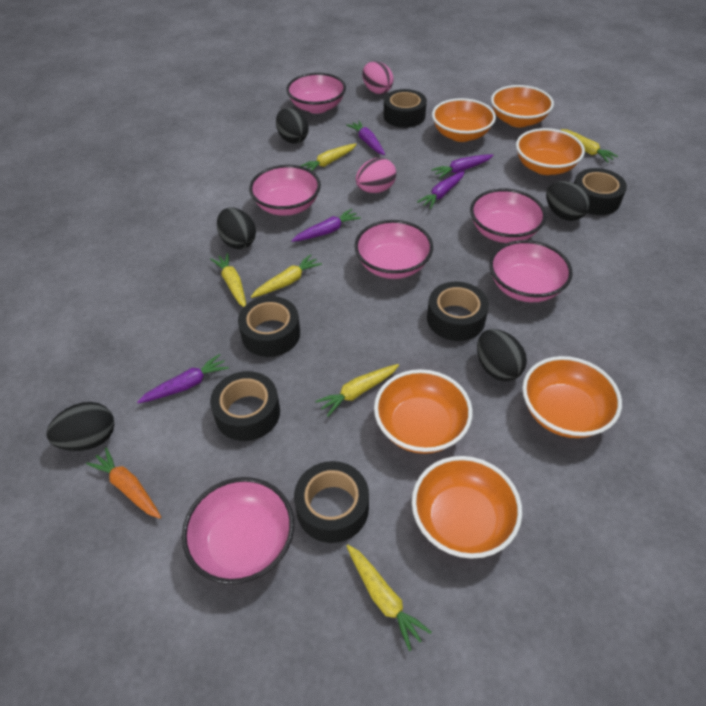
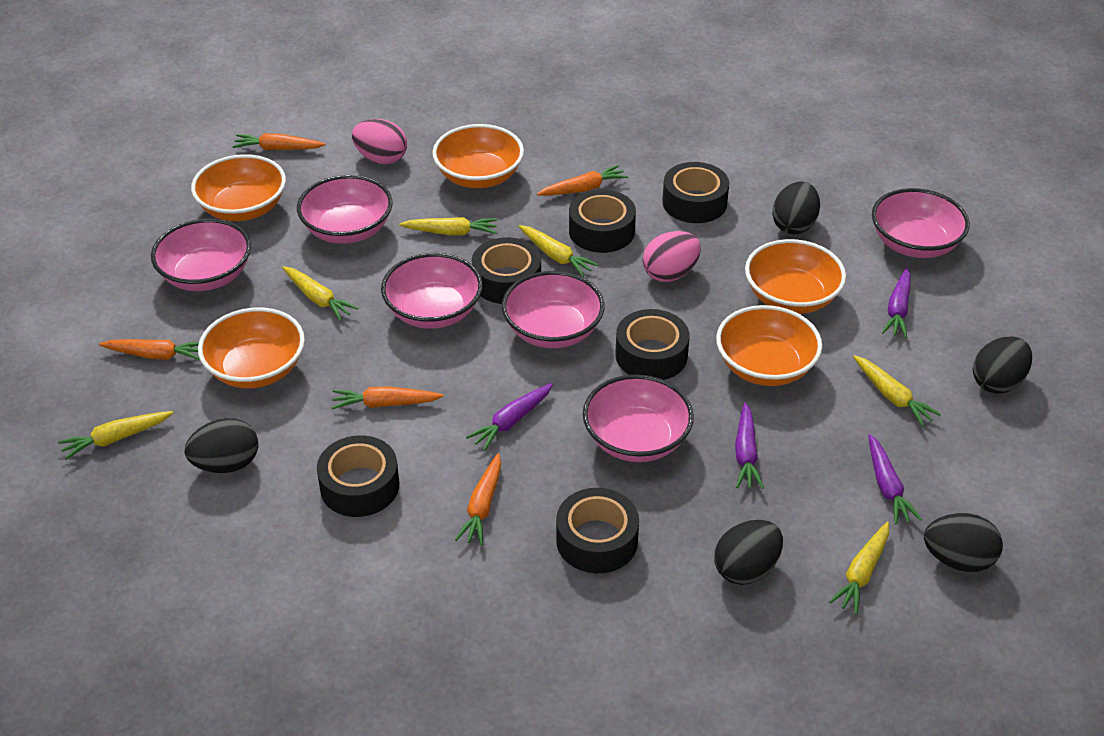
orange bowl: [374,369,472,454] [412,456,522,559] [432,98,496,142] [491,85,554,127] [516,128,585,175] [522,356,622,438] = 6 -> [191,154,286,221] [198,307,305,388] [432,124,524,188] [716,305,822,386] [745,239,846,314] = 5
orange carrot: [86,448,161,519] = 1 -> [99,339,200,360] [232,133,326,150] [332,386,444,409] [455,453,501,545] [537,165,628,196] = 5
purple carrot: [137,354,229,403] [291,209,361,242] [346,121,385,155] [417,171,465,209] [431,154,493,179] = 5 -> [466,383,553,451] [735,403,764,489] [868,434,922,524] [882,268,911,338] = 4

